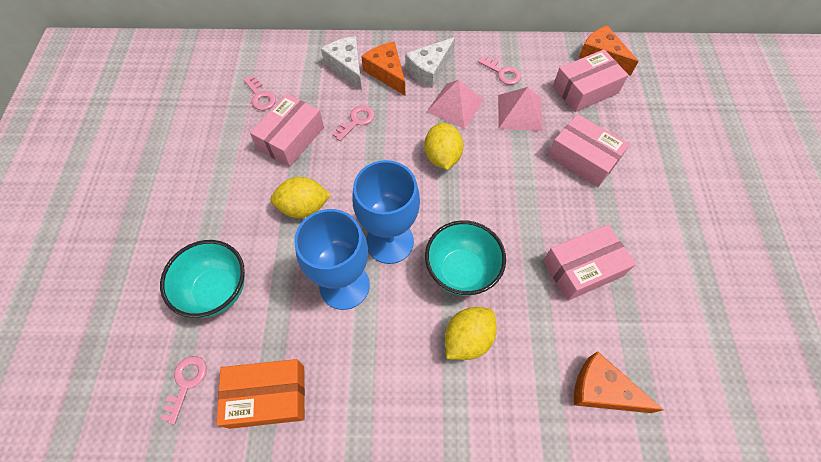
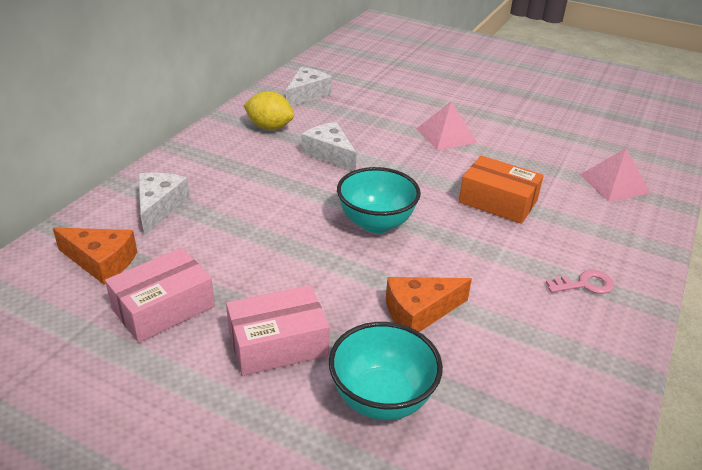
blue goblet: [294,209,370,310] [352,160,420,264] = 2 -> none = 0
orange cheese: [361,42,405,95] [574,351,663,413] [579,25,639,76] = 3 -> [53,228,137,285] [386,277,472,332] = 2
pink box: [250,94,324,167] [543,225,636,301] [548,114,630,187] [553,49,628,112] = 4 -> [105,248,215,343] [226,285,330,376] = 2
pink key: [161,356,207,424] [243,75,276,110] [332,105,375,141] [478,55,521,85] = 4 -> [546,270,614,294] = 1
white cheese: [321,36,362,90] [405,37,455,88] = 2 -> [138,173,190,235] [286,67,332,106] [302,122,357,171] = 3
yellow lemon: [270,177,331,218] [424,123,464,170] [445,307,497,360] = 3 -> [243,91,294,130] = 1

